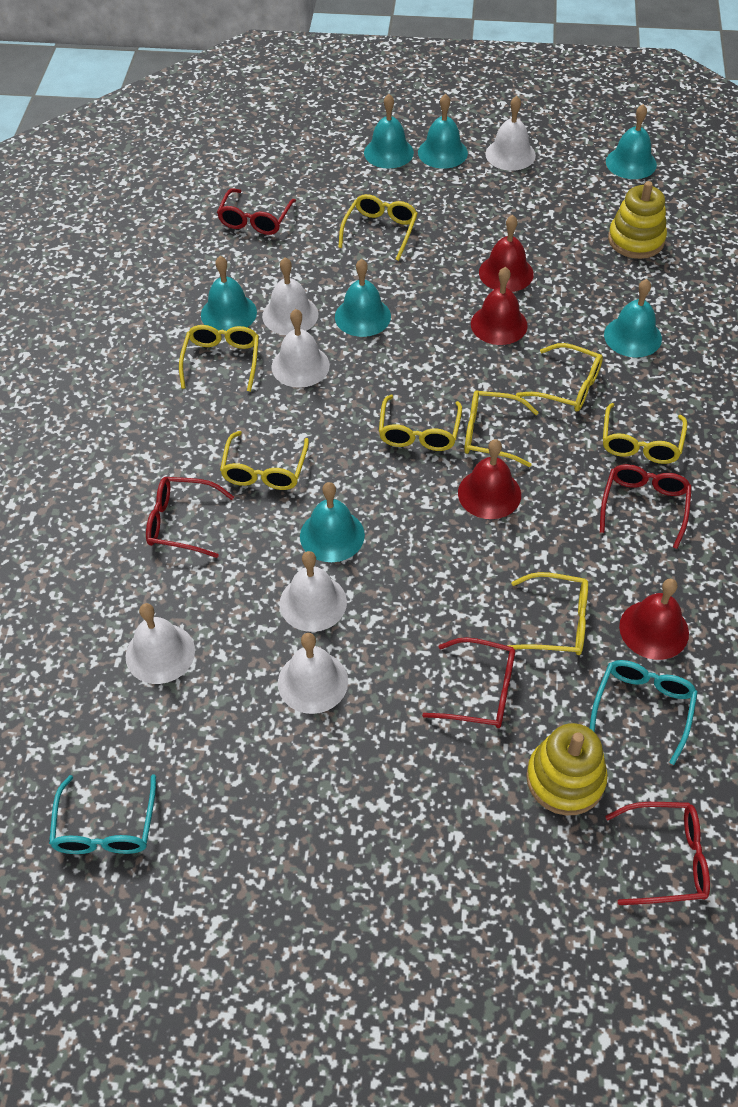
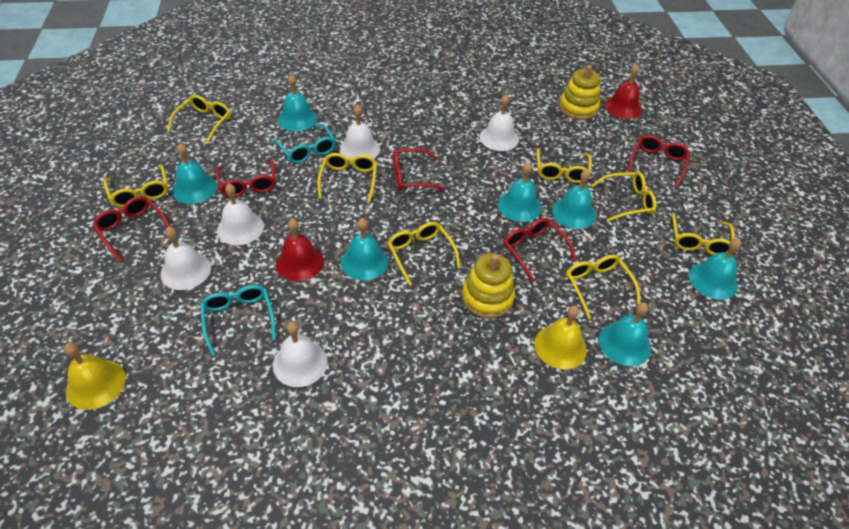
red bell: [458,439,521,519] [471,267,528,345] [479,215,534,292] [619,579,689,660] = 4 -> [276,218,324,281] [605,64,642,119] = 2
white bell: [126,603,195,684] [262,257,318,335] [271,309,330,388] [278,633,348,714] [279,551,347,632] [485,96,536,171] = 6 -> [161,227,211,290] [217,183,264,245] [273,322,327,387] [339,104,380,162] [480,94,519,151] = 5
yellow bell: none = 0 -> [64,343,126,410] [535,305,587,370] = 2

